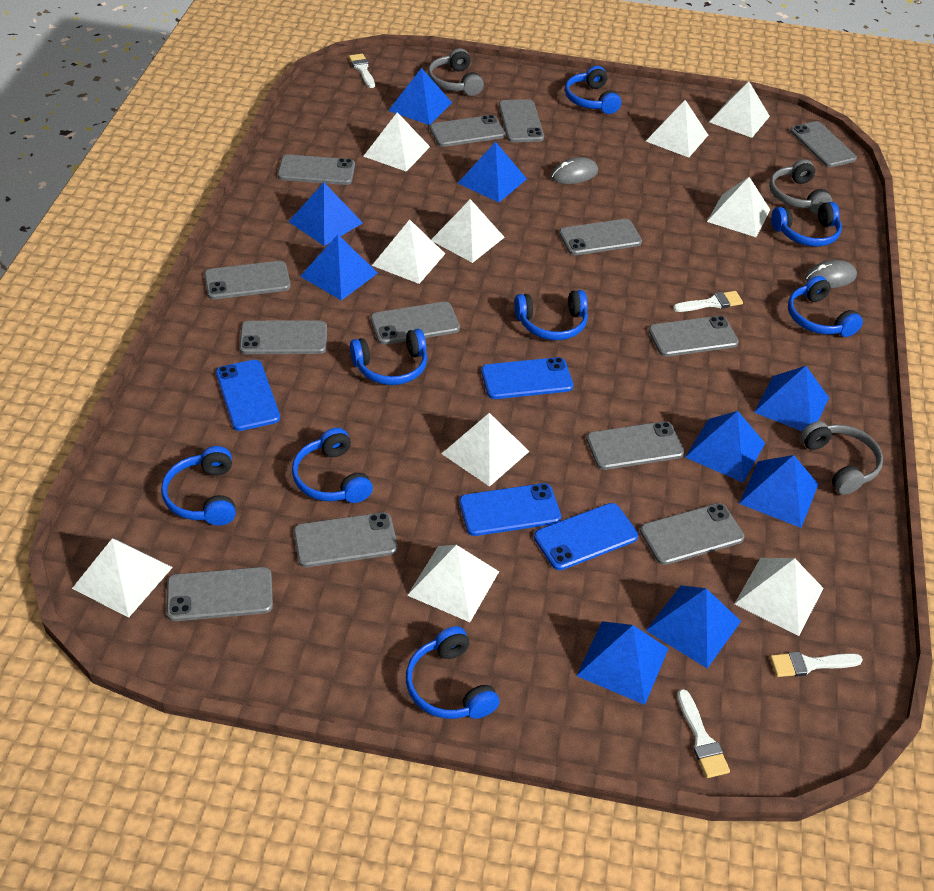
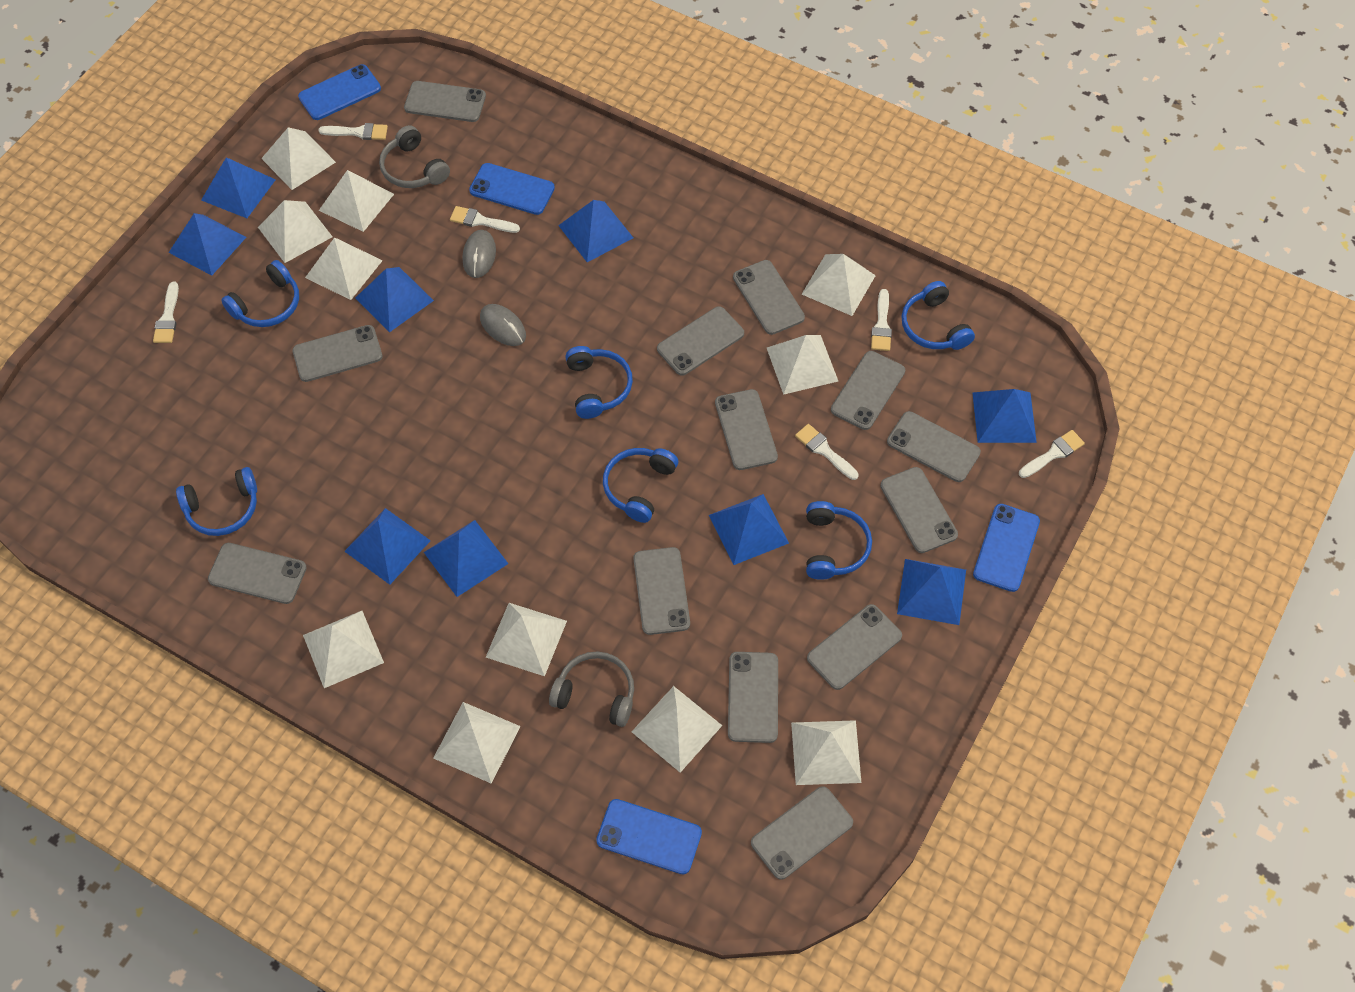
blue headphones: [161,446,236,526] [292,428,373,503] [350,329,427,385] [406,626,500,719] [514,290,588,340] [565,66,621,114] [771,202,842,247] [788,276,863,337] = 8 -> [176,467,257,536] [221,260,299,327] [565,346,633,419] [603,448,678,523] [806,501,872,580] [902,281,975,350] = 6
grey headphones: [428,48,484,96] [769,159,832,214] [801,421,883,495] = 3 -> [379,125,450,188] [549,652,634,727] = 2
white brush: [349,54,375,88] [673,291,743,312] [677,689,730,778] [770,652,863,677] = 4 -> [153,282,179,343] [318,123,388,140] [450,206,520,233] [795,424,859,480] [871,289,892,351] [1019,430,1085,478] = 6
white pyramid: [72,539,173,618] [363,112,430,172] [372,220,445,284] [407,545,499,622] [431,199,505,263] [441,413,530,487] [646,100,708,158] [707,177,770,237] [709,82,770,138] [735,558,823,636] = 10 -> [258,200,333,263] [261,127,336,190] [303,611,384,688] [305,238,383,300] [319,170,394,232] [433,702,521,784] [486,603,567,676] [631,686,722,773] [767,335,838,395] [791,720,861,785] [802,254,876,316] = 11

